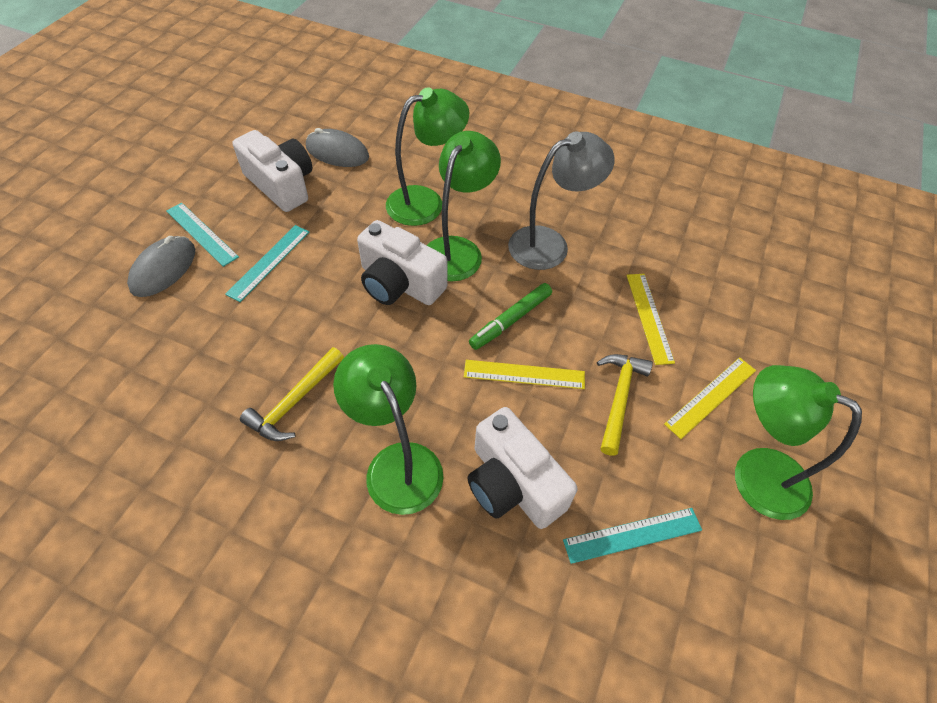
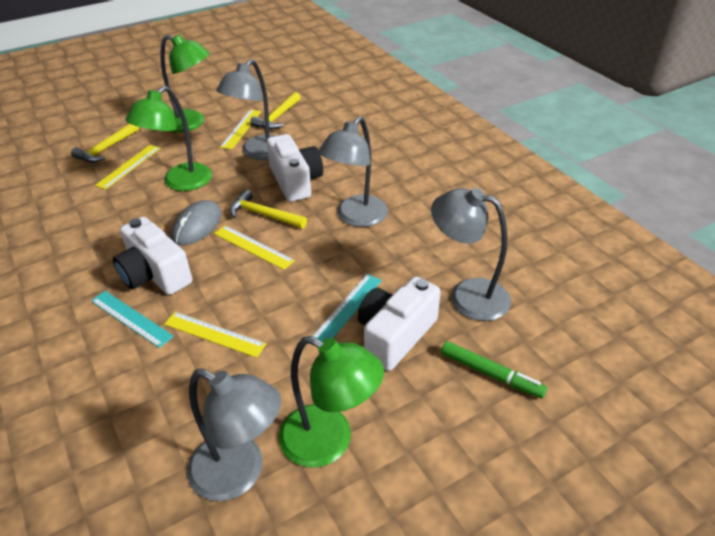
green lamp: [333,344,443,515] [386,87,469,226] [427,131,501,282] [735,365,862,520] = 4 -> [125,86,212,191] [160,34,210,132] [279,336,384,468] = 3
grey lamp: [508,131,615,270] = 1 -> [187,369,281,501] [216,59,276,160] [318,117,388,227] [431,188,511,321] = 4
grey mouse: [127,236,195,297] [306,128,369,167] = 2 -> [171,200,221,246] = 1
turquoise ruler: [167,203,239,267] [225,225,309,302] [563,508,702,564] = 3 -> [91,291,174,348] [312,274,382,341] = 2
yellow hammer: [240,347,344,441] [597,354,653,456] = 2 -> [71,124,139,163] [229,189,307,229] [250,92,301,129] = 3
yellow ruler: [464,360,585,389] [626,274,675,365] [664,357,756,439] = 3 -> [95,145,161,190] [164,312,266,358] [214,225,295,270] [220,110,262,149] = 4

